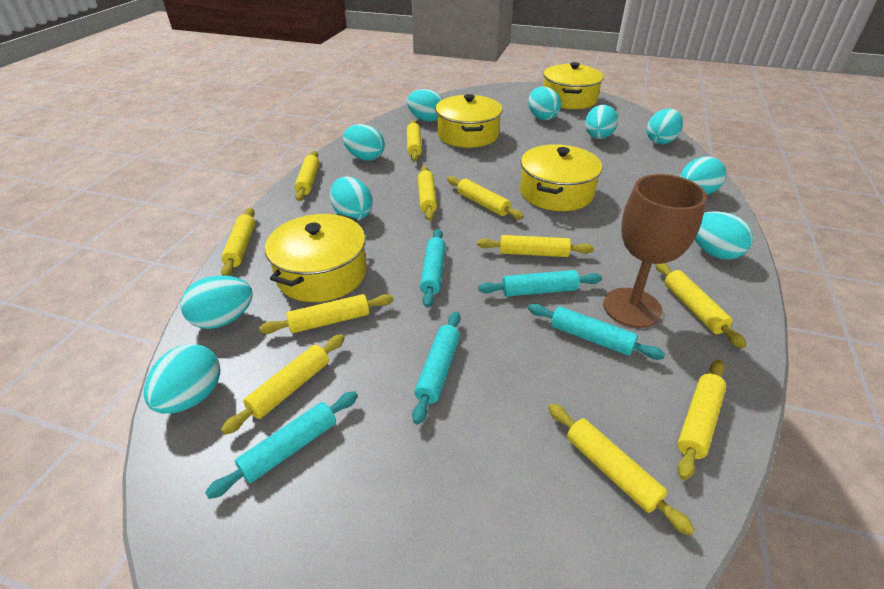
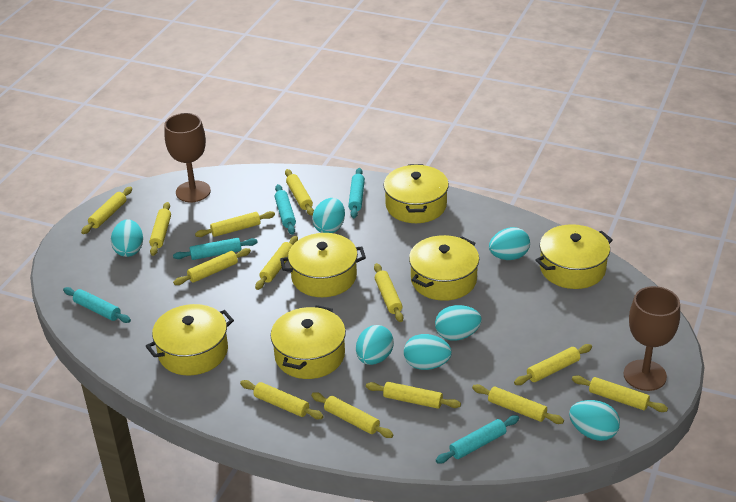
brown goblet: [603,174,707,328] = 1 -> [164,113,211,202] [624,286,680,391] = 2
turquoise egg: [144,344,220,414] [181,276,253,329] [330,177,373,221] [343,124,385,161] [407,89,443,122] [528,87,561,120] [585,105,618,139] [647,108,683,144] [680,156,726,195] [695,211,753,260] = 10 -> [111,219,143,257] [312,198,345,233] [356,325,394,365] [404,334,452,370] [435,305,482,341] [489,227,530,260] [569,400,620,441] = 7
yellow pot: [265,214,367,302] [435,94,503,148] [520,144,602,211] [543,62,604,109] = 4 -> [146,304,234,376] [270,305,346,379] [280,233,366,297] [384,164,449,223] [409,235,479,301] [535,224,613,289] = 6
yellow rolling pin: [221,207,255,276] [221,334,345,435] [259,294,394,334] [294,151,319,201] [407,120,422,161] [418,166,437,221] [447,176,524,220] [477,235,594,257] [548,403,695,536] [655,263,746,349] [677,360,726,480] = 11 -> [81,187,132,234] [149,202,171,256] [173,248,251,285] [195,211,275,237] [240,380,324,419] [255,236,298,290] [285,169,314,216] [311,392,393,438] [366,382,461,409] [374,263,403,322] [472,384,564,424] [514,344,592,385] [572,375,668,412] = 13

